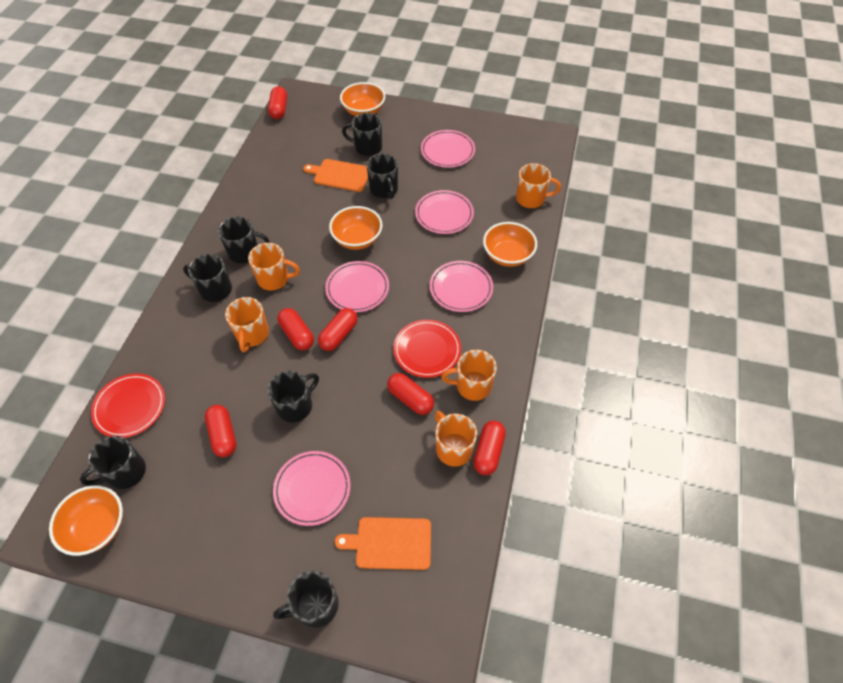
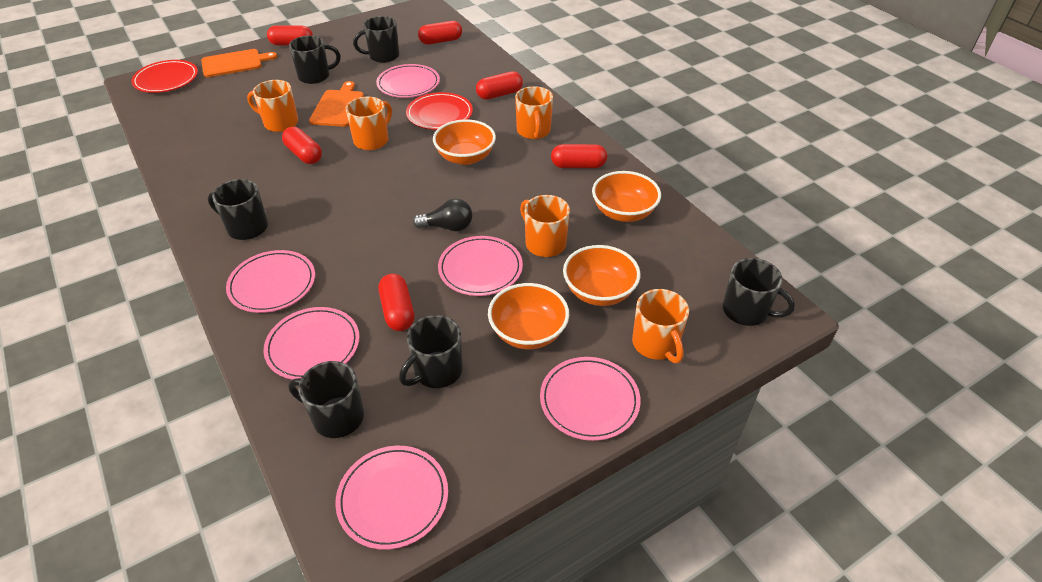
black light bulb: none = 0 -> [413,198,472,232] = 1
black mug: [80,436,146,489] [183,254,232,302] [218,216,269,263] [267,371,319,422] [273,571,339,628] [342,113,382,156] [367,153,398,199] = 7 -> [208,179,268,240] [288,361,364,438] [289,35,341,84] [353,16,399,63] [399,315,463,388] [723,258,795,326] = 6
pink plate: [273,451,351,526] [325,261,389,312] [415,190,474,234] [421,130,475,168] [430,261,493,312] = 5 -> [226,250,315,313] [264,307,360,380] [335,446,448,550] [376,64,440,98] [438,236,523,296] [540,357,641,441] = 6

